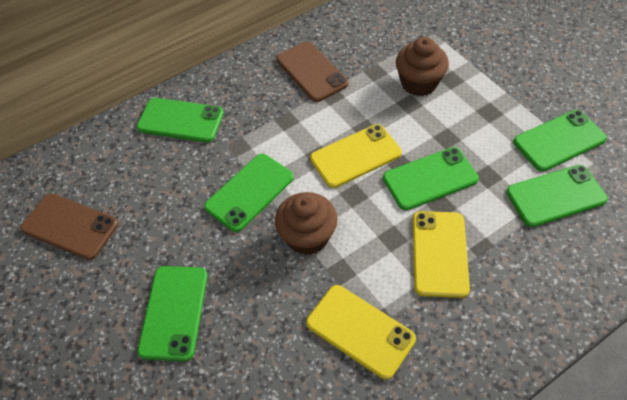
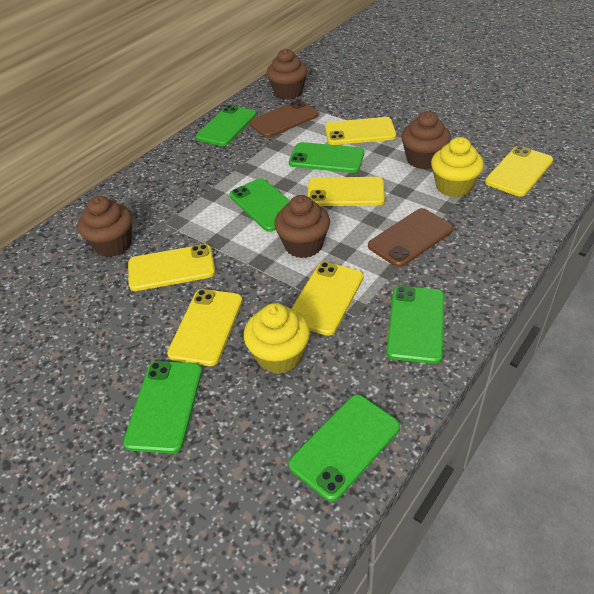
brown cupcake: [275,192,338,255] [396,37,449,96] = 2 -> [78,196,132,257] [267,49,307,100] [274,195,330,258] [401,111,451,169] = 4
yellow cupcake: none = 0 -> [244,303,310,374] [431,137,484,197] = 2
yellow phone: [306,285,416,380] [310,124,402,188] [413,211,470,298] = 3 -> [128,244,215,291] [167,289,243,366] [291,262,364,336] [308,177,385,206] [325,117,396,145] [485,146,553,196] = 6

